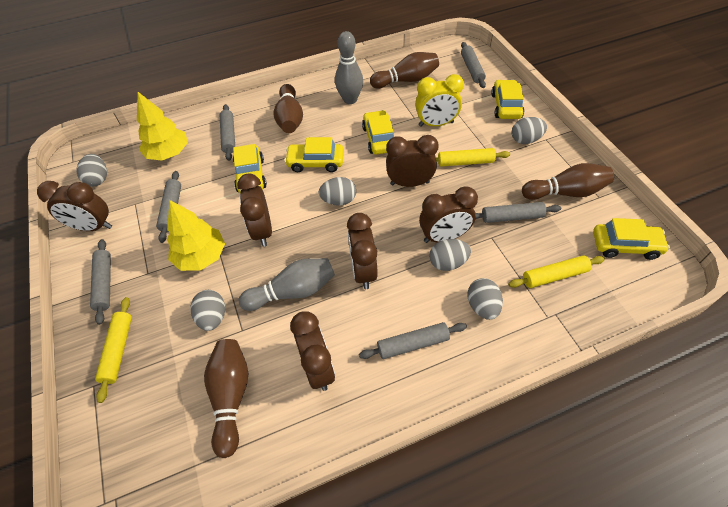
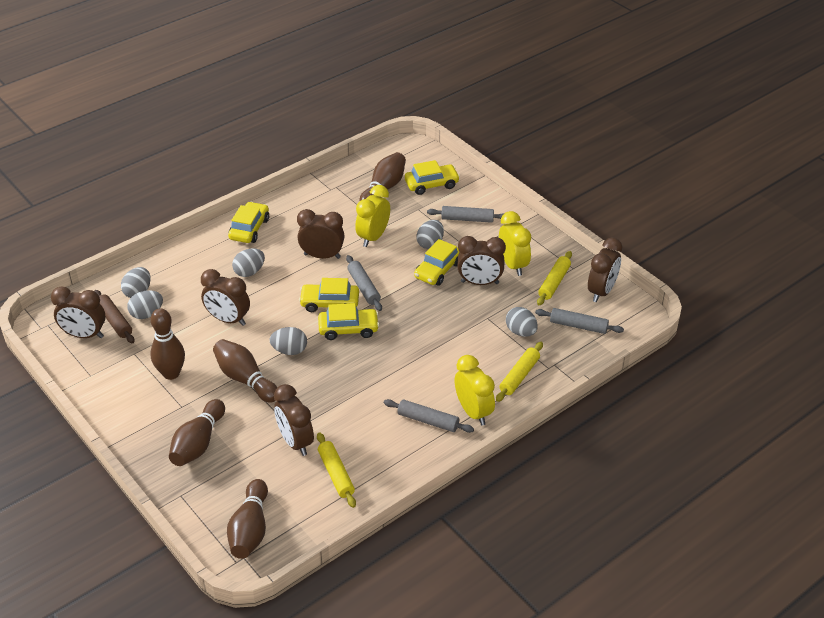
brown bowling pin: [204,339,248,458] [273,84,303,133] [370,52,439,88] [522,163,614,200] = 4 -> [150,308,185,380] [169,399,225,466] [213,339,277,403] [227,479,268,559] [359,152,406,201] = 5
brown rolling pin: none = 0 -> [94,290,134,343] = 1
grey bowling pin: [238,258,335,311] [335,31,363,104] = 2 -> none = 0
grey rolling pin: [90,239,111,325] [156,171,181,243] [220,104,235,161] [359,322,467,359] [461,42,486,88] [475,202,561,223] = 6 -> [346,255,382,311] [384,399,474,433] [427,206,505,223] [535,308,624,334] = 4
yellow clock: [415,74,464,127] = 1 -> [355,185,390,247] [455,355,495,425] [499,211,531,276] = 3
yellow tree: [137,92,188,161] [167,200,225,271] = 2 -> none = 0

